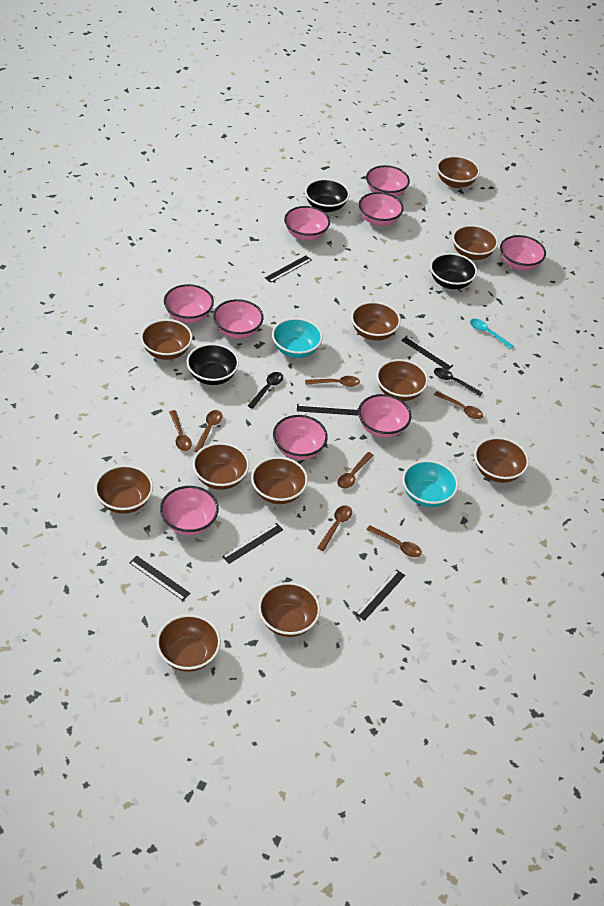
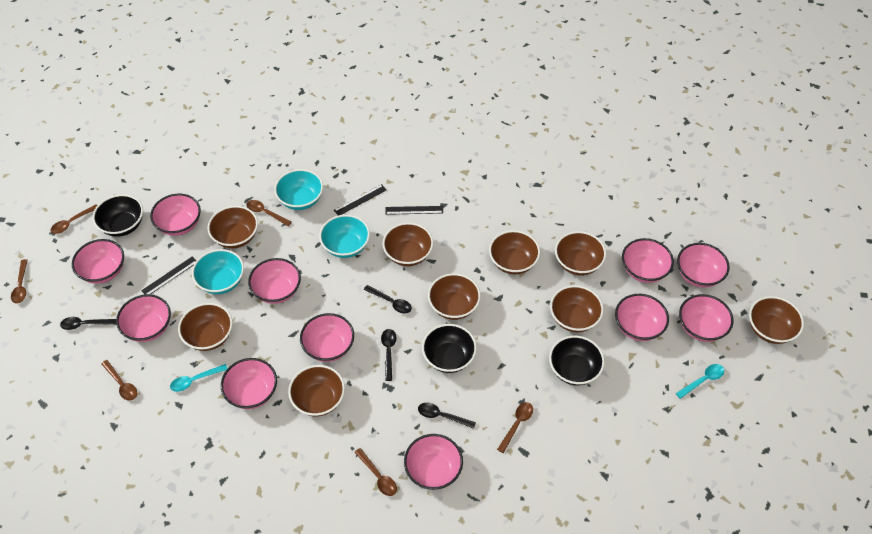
black ruler: [129,556,191,601] [222,523,283,564] [265,256,312,283] [297,404,359,416] [356,569,405,621] [401,336,453,370] = 6 -> [141,257,196,295] [334,184,386,216] [385,206,443,215] = 3
black spoon: [248,372,283,409] [434,368,483,396] = 2 -> [60,317,117,330] [364,285,412,314] [381,329,397,381] [418,403,476,429] = 4
brown bowl: [95,465,153,514] [141,319,192,360] [156,614,221,672] [193,443,249,490] [251,457,308,504] [258,582,320,637] [351,302,401,341] [376,359,428,401] [437,156,480,188] [452,225,498,260] [474,437,529,483] = 11 -> [178,303,233,351] [208,206,258,249] [288,365,345,416] [382,223,433,266] [428,273,481,320] [489,230,540,274] [550,285,604,332] [555,231,606,275] [749,296,804,344] = 9
brown spoon: [169,410,192,451] [194,410,222,452] [305,376,360,387] [317,505,352,551] [337,452,374,489] [366,525,422,557] [434,391,483,419] = 7 -> [11,259,28,304] [50,204,97,234] [101,360,137,401] [246,200,292,226] [354,448,397,496] [497,402,533,453] = 6
pink bowl: [160,486,219,535] [164,284,214,323] [213,299,264,339] [273,415,328,460] [284,206,330,241] [358,394,412,438] [359,192,404,226] [366,165,410,197] [500,235,546,271] = 9 -> [72,239,124,284] [116,294,171,342] [150,194,201,236] [221,358,277,409] [248,258,301,304] [300,313,354,362] [404,434,463,490] [615,294,669,341] [622,238,674,283] [677,243,730,288] [679,294,733,342] = 11
turquoise bowl: [272,318,323,358] [402,460,458,507] = 2 -> [192,249,244,294] [274,169,323,210] [319,215,370,258] = 3
turquoise spoon: [470,319,514,349] = 1 -> [170,364,228,392] [676,364,724,399] = 2

